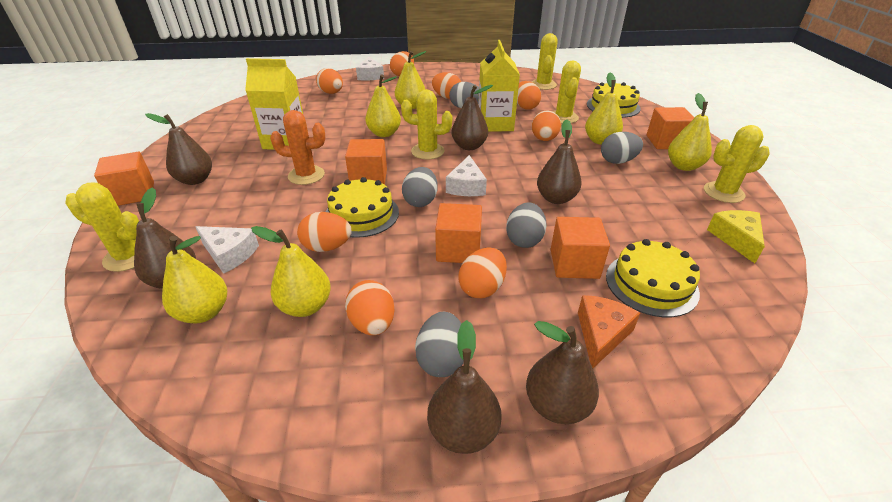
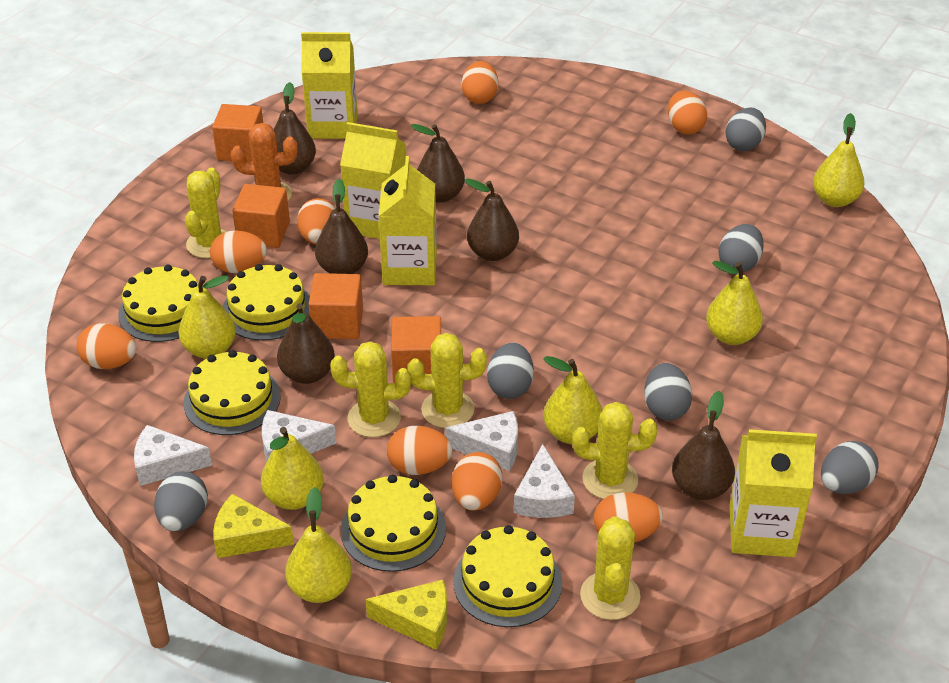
grey egg: [402,167,438,207] [415,312,464,377] [449,82,479,108] [506,202,547,248] [601,132,643,164] = 5 -> [154,471,208,531] [487,343,534,399] [644,363,692,421] [718,224,764,272] [725,107,766,151] [821,441,879,494] = 6
orange cheese: [578,295,640,368] = 1 -> none = 0
orange cube: [94,152,154,206] [345,139,387,185] [435,203,482,263] [551,217,610,279] [647,107,694,149] = 5 -> [212,104,263,162] [232,184,290,248] [309,273,363,339] [391,316,441,383] = 4
white cheese: [195,226,259,274] [356,57,384,80] [446,155,487,196] = 3 -> [134,425,212,486] [262,410,336,462] [445,411,518,471] [514,444,575,518] = 4
yellow cake: [326,177,399,238] [587,82,641,118] [606,239,700,317] = 3 -> [118,265,199,342] [183,350,281,435] [223,264,310,341] [341,475,446,572] [453,525,562,627] = 5
yellow carton: [245,58,303,150] [478,40,520,132] = 2 -> [301,32,358,139] [340,122,406,239] [379,156,437,285] [729,429,817,557] = 4
yellow cheese: [707,210,765,263] = 1 -> [213,494,294,558] [366,579,447,650] = 2

